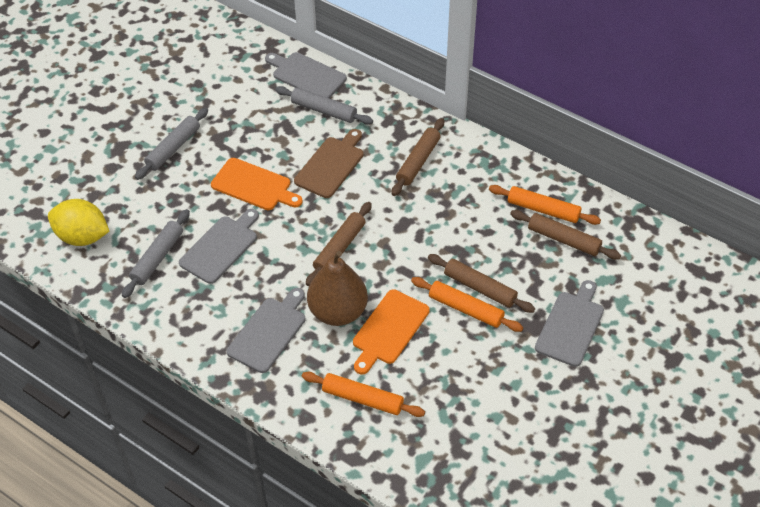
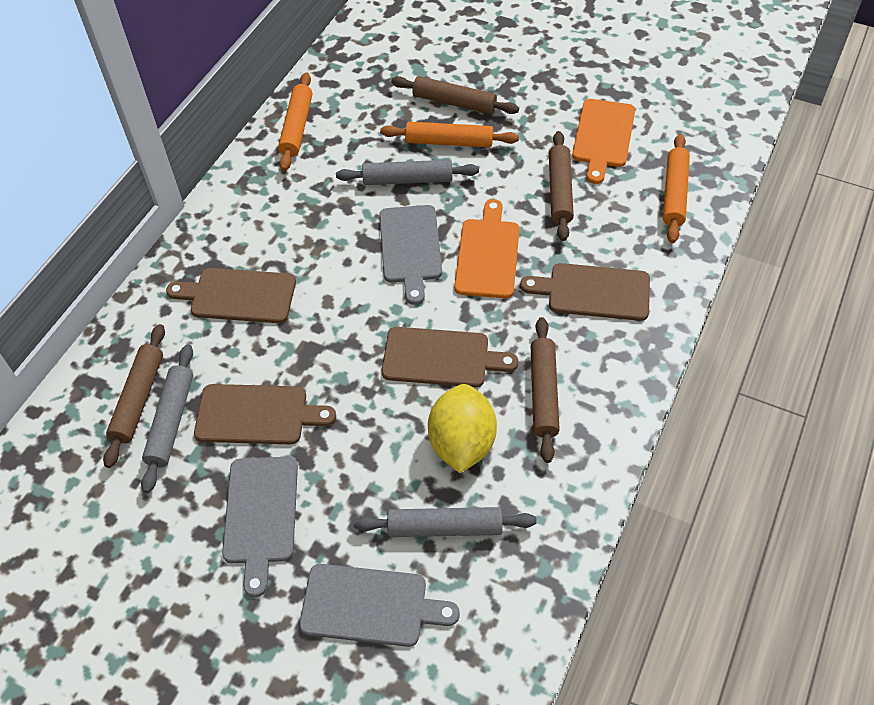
brown cutting board: [294,129,363,198] = 1 -> [166,268,296,323] [194,384,336,444] [382,327,518,387] [520,263,650,321] = 4
brown pear: [307,251,368,326] = 1 -> none = 0
grey cutting board: [179,209,259,284] [227,288,305,373] [265,52,347,98] [535,280,604,367] = 4 -> [222,457,298,597] [299,564,460,647] [379,205,442,305] = 3

